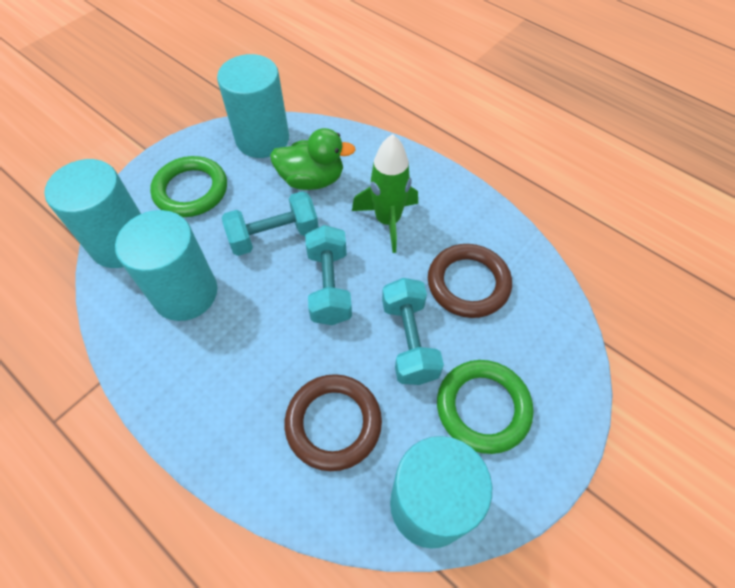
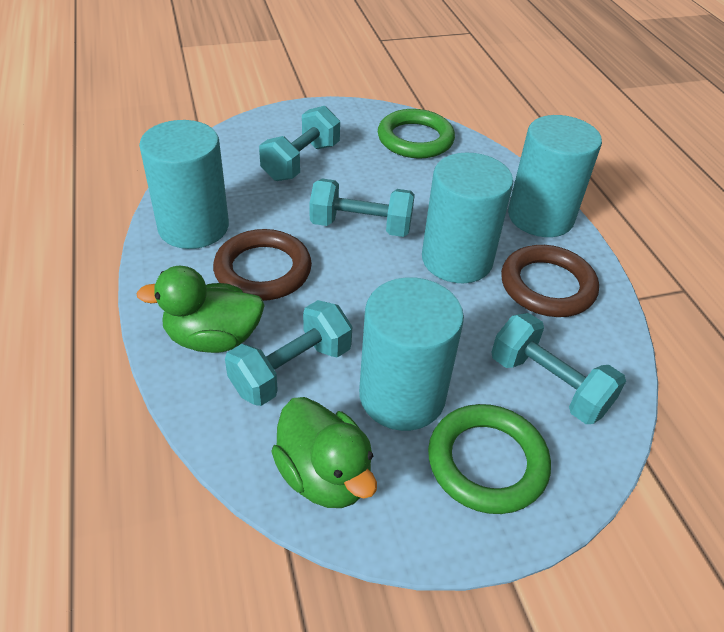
green duck: [270,128,356,190] = 1 -> [136,266,265,353] [271,397,377,508] = 2
green rocket: [352,134,418,253] = 1 -> none = 0
turquoise dumbbell: [222,191,319,256] [305,225,352,325] [382,278,444,385] = 3 -> [225,300,353,406] [259,106,340,181] [309,179,415,237] [491,313,626,424] = 4

